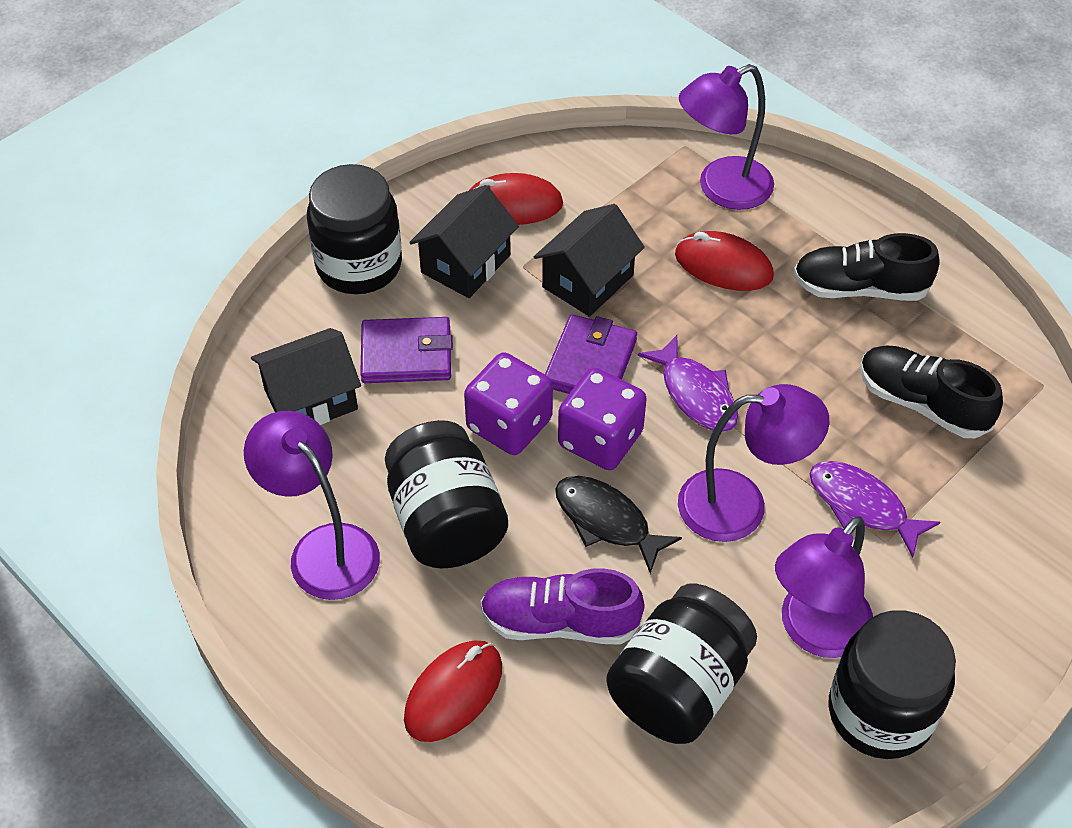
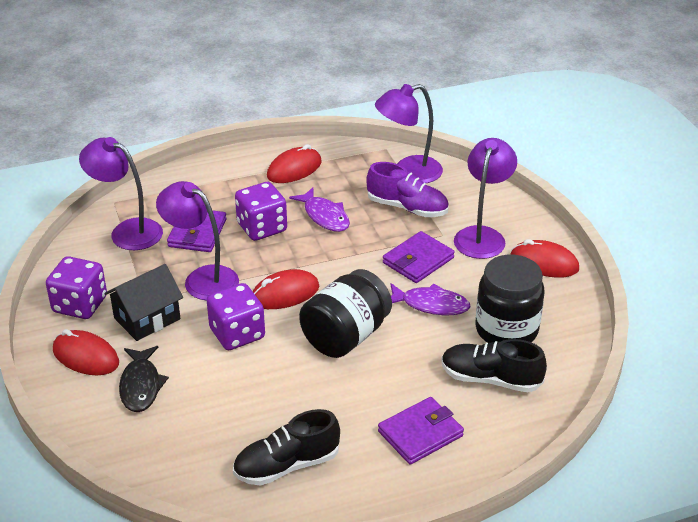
black house: [251,328,361,425] [409,185,519,298] [534,204,645,317] = 3 -> [104,264,183,341] = 1
black jar: [307,164,402,294] [385,420,508,568] [606,584,757,744] [828,610,956,759] = 4 -> [299,269,392,358] [475,255,544,343] = 2
purple dice: [464,352,553,455] [558,368,647,470] = 2 -> [46,256,107,319] [206,283,265,350] [235,182,287,241] = 3
purple wallet: [360,317,453,383] [545,314,637,394] = 2 -> [167,210,227,252] [378,397,464,465] [383,231,455,283] = 3
red mouse: [404,641,502,742] [470,173,563,225] [675,231,774,291] = 3 -> [53,329,119,375] [253,269,319,309] [267,144,322,183] [511,239,579,278] = 4

